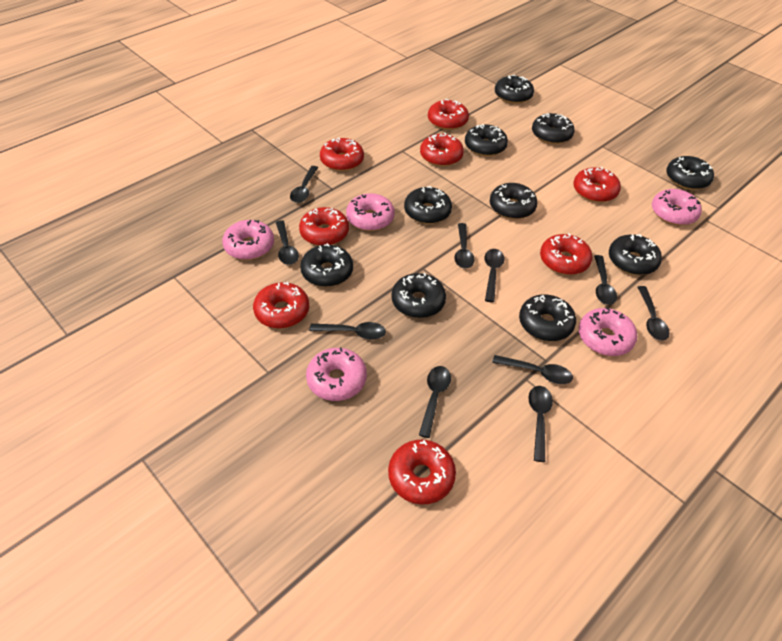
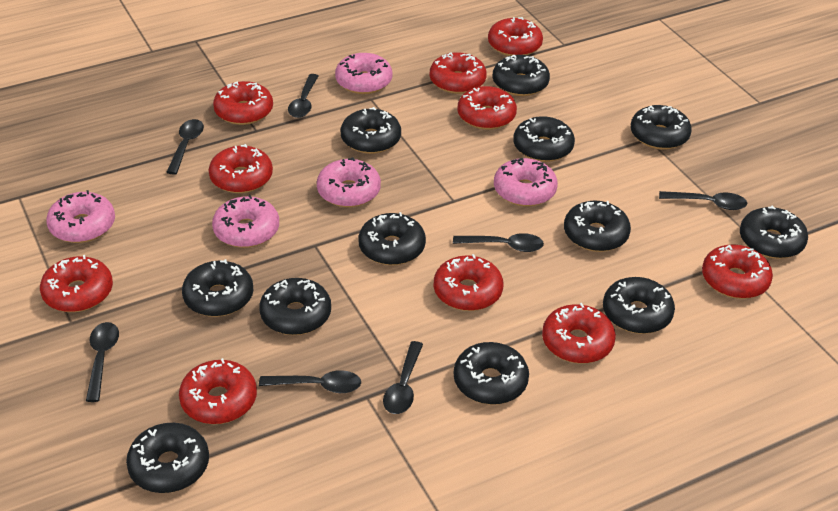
black donut: [300,243,353,287] [391,273,446,318] [404,186,452,224] [465,124,508,156] [490,183,538,219] [495,75,534,104] [519,295,576,341] [532,113,575,144] [609,234,662,275] [666,156,714,190] = 10 -> [126,423,209,493] [182,259,253,317] [259,278,331,335] [341,107,401,154] [358,212,426,265] [454,342,529,405] [493,55,550,96] [513,116,575,162] [564,201,631,252] [603,277,675,334] [631,105,692,150] [740,206,808,259] = 12
black spoon: [276,220,299,265] [290,166,318,203] [309,322,386,340] [419,366,451,438] [454,223,475,269] [484,249,505,302] [492,355,573,384] [528,386,553,462] [594,255,617,305] [638,286,670,341] = 10 -> [86,322,119,402] [166,119,204,175] [259,370,361,393] [288,74,318,118] [383,341,423,414] [453,233,544,252] [659,191,748,210] = 7
red donut: [253,282,309,329] [299,207,349,246] [320,138,364,171] [388,440,456,504] [420,133,464,166] [428,99,469,130] [540,233,593,275] [573,167,621,202] = 8 -> [40,255,113,312] [179,358,257,424] [209,144,273,193] [213,81,273,125] [430,52,487,94] [434,254,503,311] [458,86,517,130] [488,17,543,56] [542,303,616,364] [702,244,773,299] = 10

